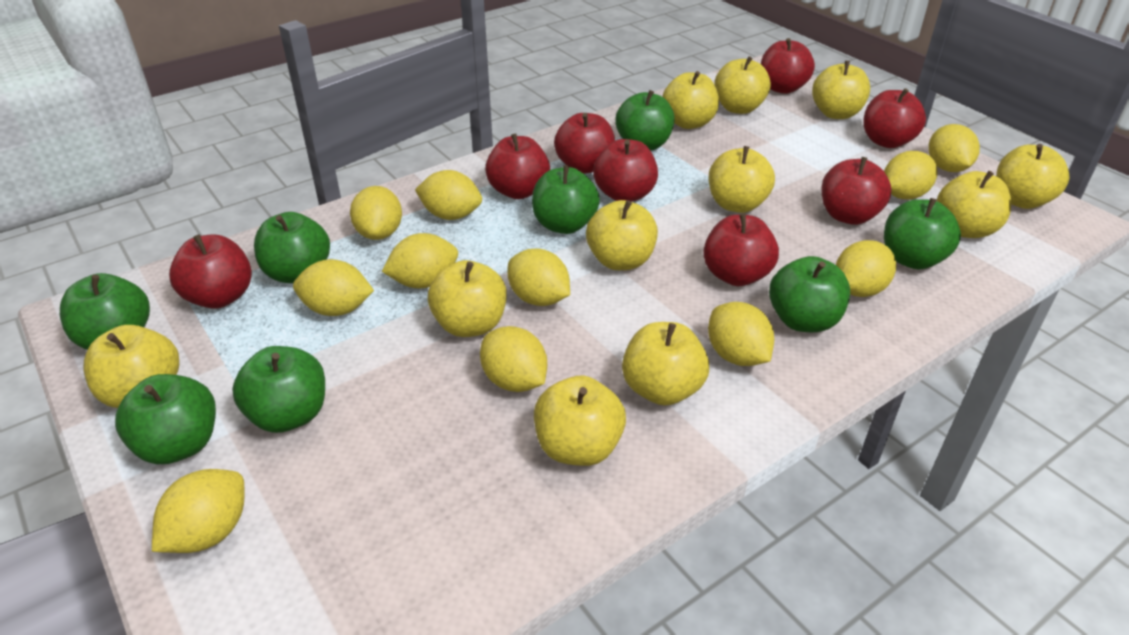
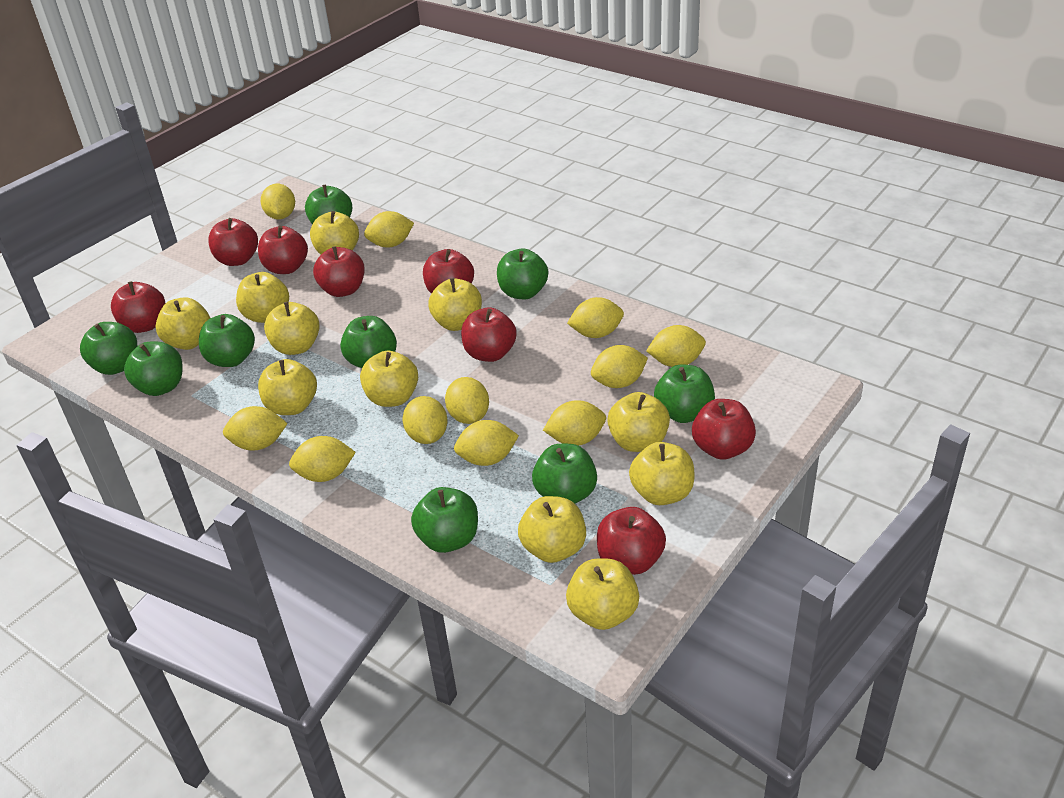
green apple: [60,273,150,350] [115,374,216,464] [232,346,325,433] [254,212,330,283] [532,165,600,234] [616,90,675,151] [769,256,850,332] [884,198,961,269] = 8 -> [80,322,137,375] [124,341,183,396] [199,314,255,367] [305,185,352,224] [340,316,397,368] [411,487,478,553] [497,248,548,299] [532,444,597,504] [654,364,715,423] = 9

